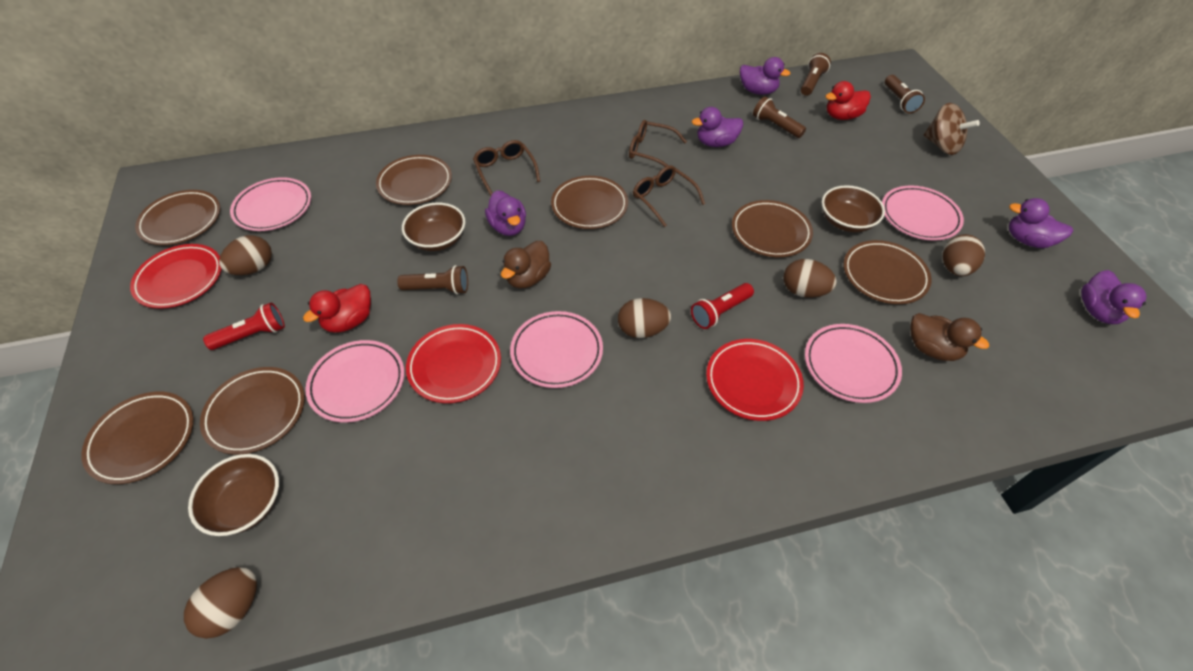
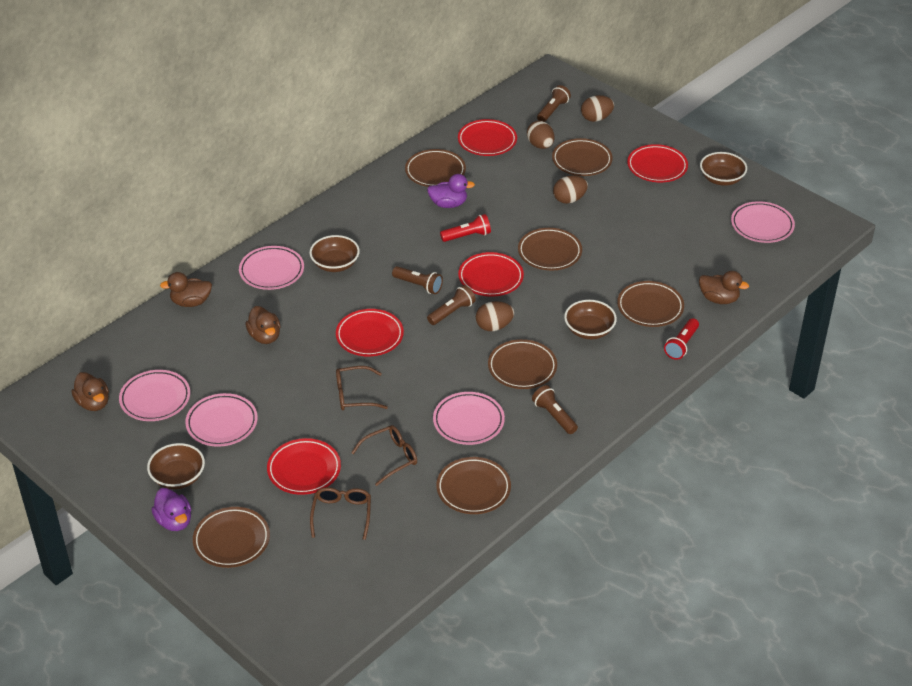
brown bowl: [188,454,279,536] [402,202,465,251] [822,185,885,233] = 3 -> [147,443,205,489] [309,235,360,272] [564,300,617,339] [700,152,747,186] = 4
brown duck: [501,241,551,288] [910,313,989,361] = 2 -> [71,372,109,411] [160,272,212,307] [245,306,281,344] [699,271,749,304] = 4
brown egg: [184,567,257,639] [219,235,272,275] [618,298,671,338] [783,259,837,298] [942,234,985,276] = 5 -> [476,301,514,331] [527,121,555,149] [553,175,588,204] [581,95,614,122] = 4
brown spinning top: [924,103,980,155] = 1 -> none = 0
purple duck: [485,190,526,236] [692,107,743,147] [740,57,791,95] [1009,198,1073,248] [1081,270,1146,324] = 5 -> [151,488,191,531] [427,174,475,208] = 2
red duck: [303,284,371,333] [825,81,871,120] = 2 -> none = 0
red plate: [130,244,222,309] [406,324,501,403] [706,339,804,421] = 3 -> [267,438,341,495] [336,309,404,356] [458,119,517,156] [458,252,524,297] [627,144,688,182] = 5

